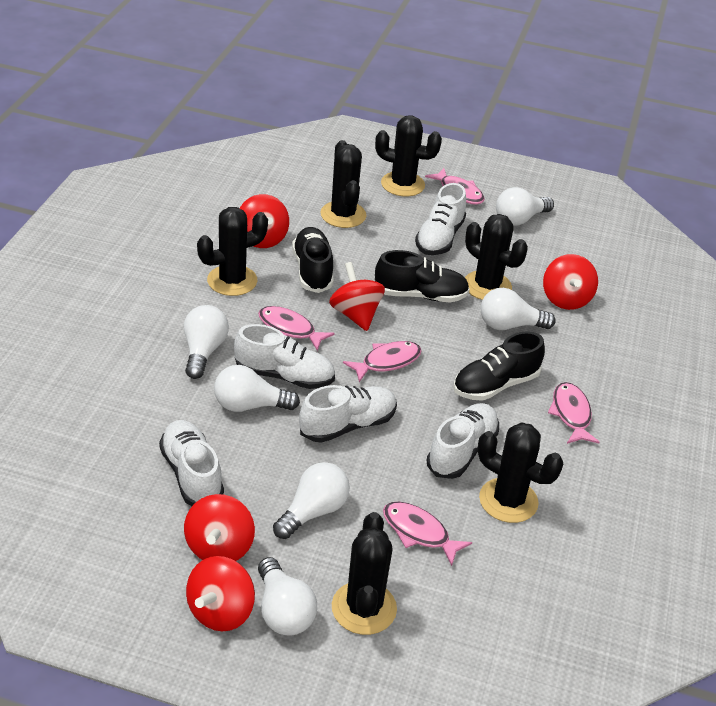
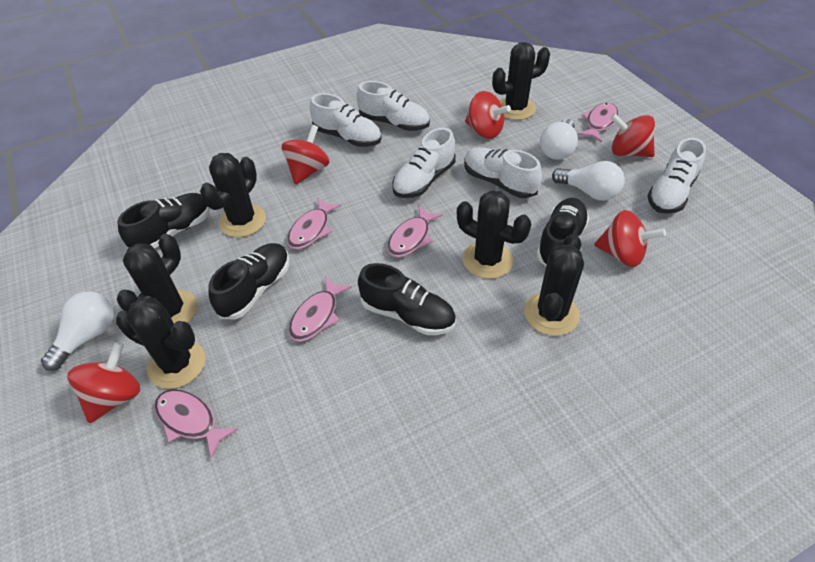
black shoe: [292,227,334,293] [374,250,470,303] [453,331,545,401] = 3 -> [117,193,210,249] [208,243,290,319] [358,263,456,335] [536,198,589,266] = 4
white light bulb: [184,305,229,379] [214,365,300,412] [258,557,317,635] [273,462,350,539] [481,288,556,330] [496,187,554,226] = 6 -> [41,291,114,371] [540,119,578,160] [552,161,625,201] = 3

